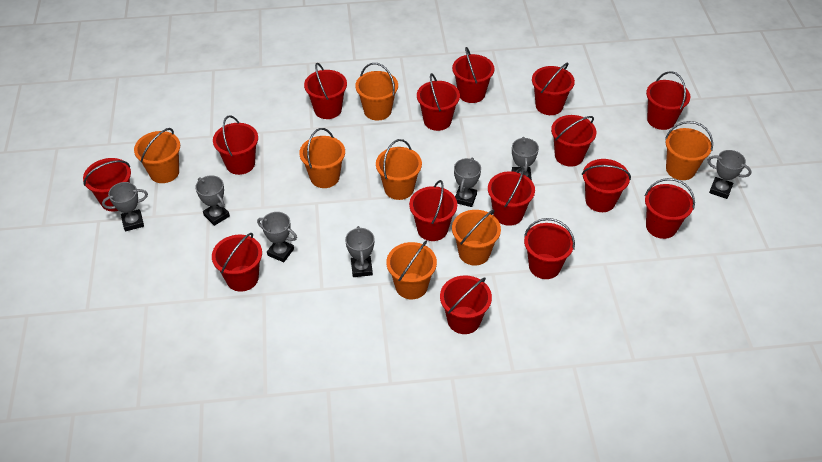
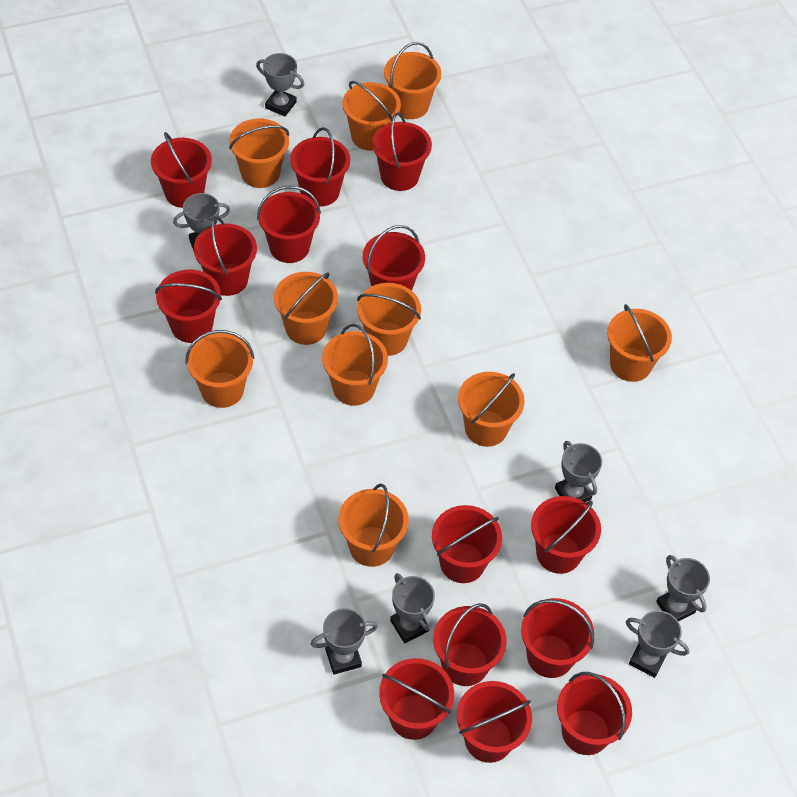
orange bucket: [134,128,180,183] [299,128,345,188] [355,63,398,120] [376,139,422,200] [386,240,437,299] [452,210,501,265] [665,121,713,180] = 7 -> [185,330,254,408] [229,119,289,188] [274,272,338,345] [322,324,388,406] [338,484,409,567] [342,81,401,151] [357,283,421,356] [384,42,441,119] [458,372,525,447] [607,304,672,382] = 10
red bucket: [83,158,131,212] [212,233,262,292] [213,115,258,175] [304,63,347,119] [409,180,457,241] [417,73,460,131] [440,275,492,334] [452,47,494,103] [488,167,535,226] [524,218,575,279] [532,62,575,115] [551,115,596,167] [582,159,631,212] [645,178,695,239] [646,71,690,130] = 15 -> [151,132,212,208] [155,270,222,343] [194,216,257,296] [257,186,321,263] [290,127,350,207] [363,225,425,291] [372,112,432,191] [379,658,454,740] [432,505,502,583] [433,603,507,686] [457,681,532,763] [521,598,594,678] [531,496,601,574] [557,672,632,755] = 14

